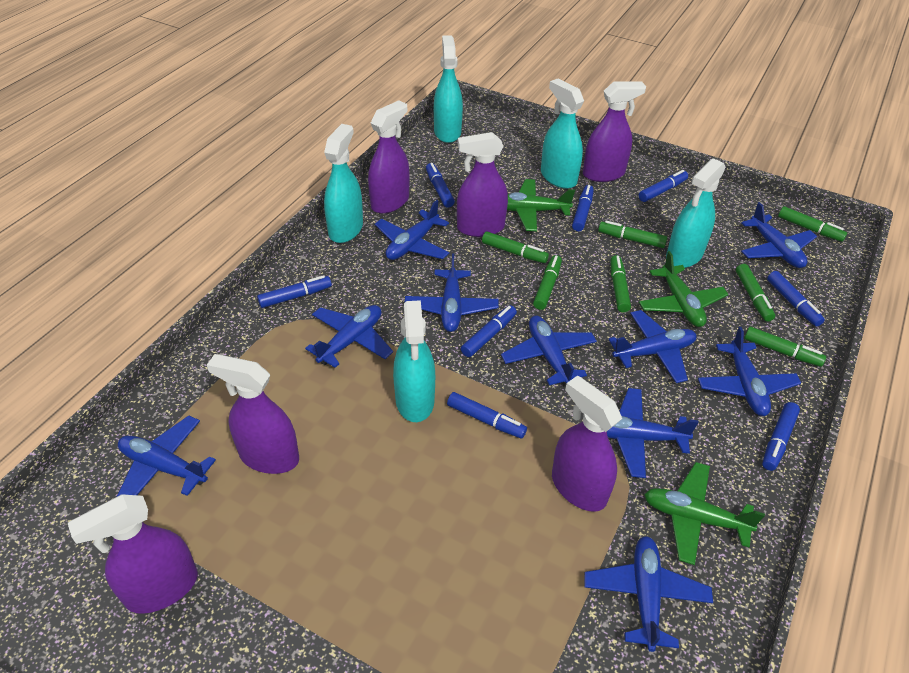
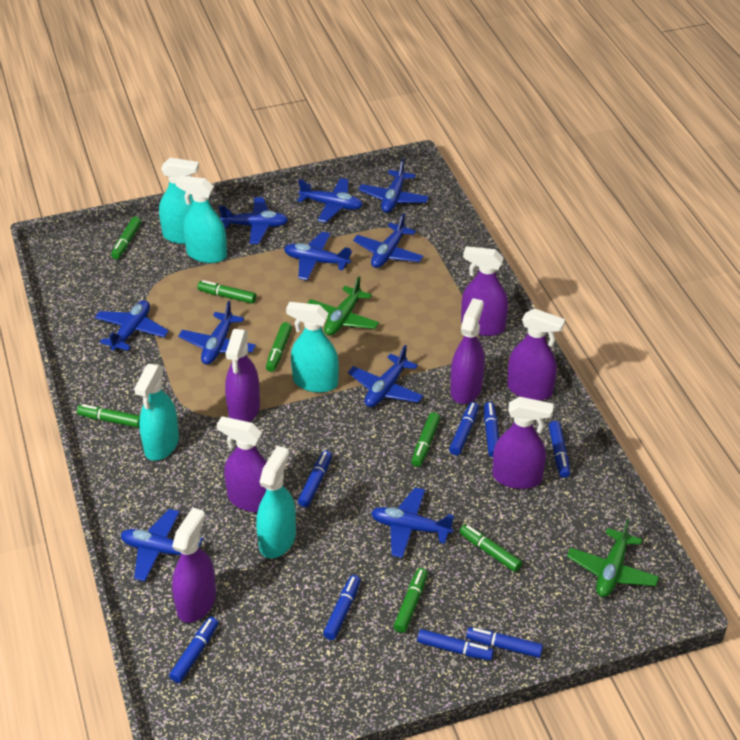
green plane: [507,179,575,231] [639,251,729,327] [644,462,765,565] = 3 -> [307,276,379,336] [567,519,659,597] = 2
purple spray bottle: [68,494,198,614] [207,354,299,474] [368,100,410,214] [457,132,508,237] [552,376,622,512] [583,81,646,182] = 6 -> [172,508,216,623] [217,416,267,512] [225,329,260,422] [450,298,485,404] [461,246,508,336] [492,397,554,489] [507,309,565,400] = 7

